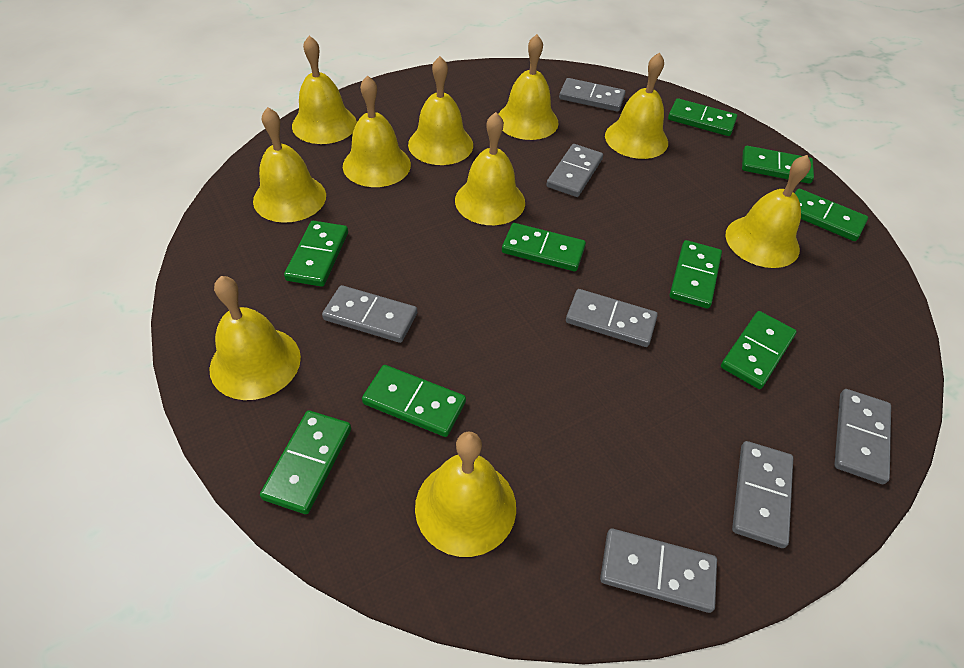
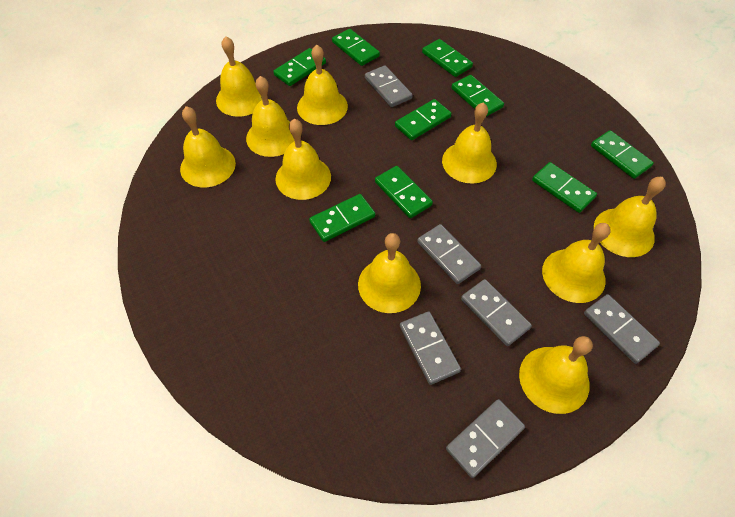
grey domino: [322,285,417,343] [546,144,603,197] [559,78,625,112] [566,289,658,347] [600,529,717,613] [732,441,793,548] [834,389,891,484] = 7 -> [365,66,412,107] [400,312,461,385] [417,224,481,284] [446,399,525,478] [461,279,532,346] [584,294,660,364] = 6

